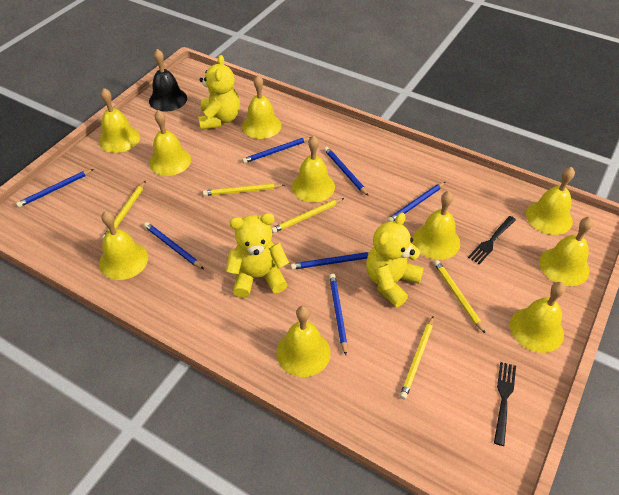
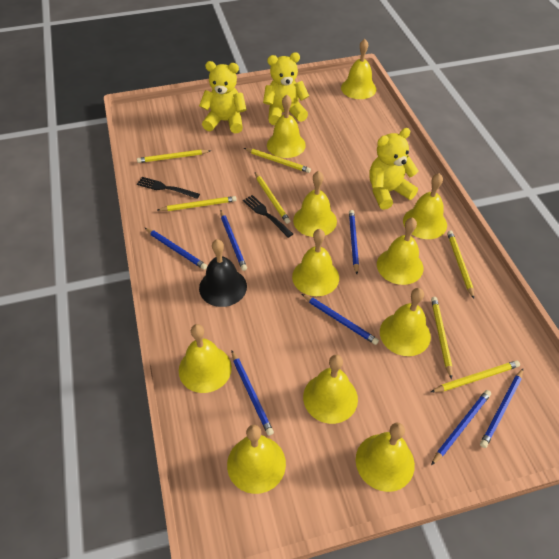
yellow bell: [99,88,140,153] [99,211,148,280] [149,110,191,176] [242,75,282,139] [276,306,331,377] [292,136,335,202] [413,191,460,260] [510,282,566,353] [526,167,575,235] [539,217,593,286] = 10 -> [179,324,232,393] [227,425,286,494] [267,95,306,158] [292,229,339,296] [293,171,337,237] [303,355,358,424] [341,39,377,99] [356,423,415,492] [377,217,423,285] [380,288,431,356] [403,173,447,239] = 11
yellow pencil: [102,181,146,239] [203,183,284,196] [271,198,344,233] [400,316,434,399] [434,260,486,334] = 5 -> [137,149,211,163] [158,196,237,211] [244,148,311,173] [255,172,290,224] [431,297,452,379] [431,360,520,392] [447,231,474,299] = 7

